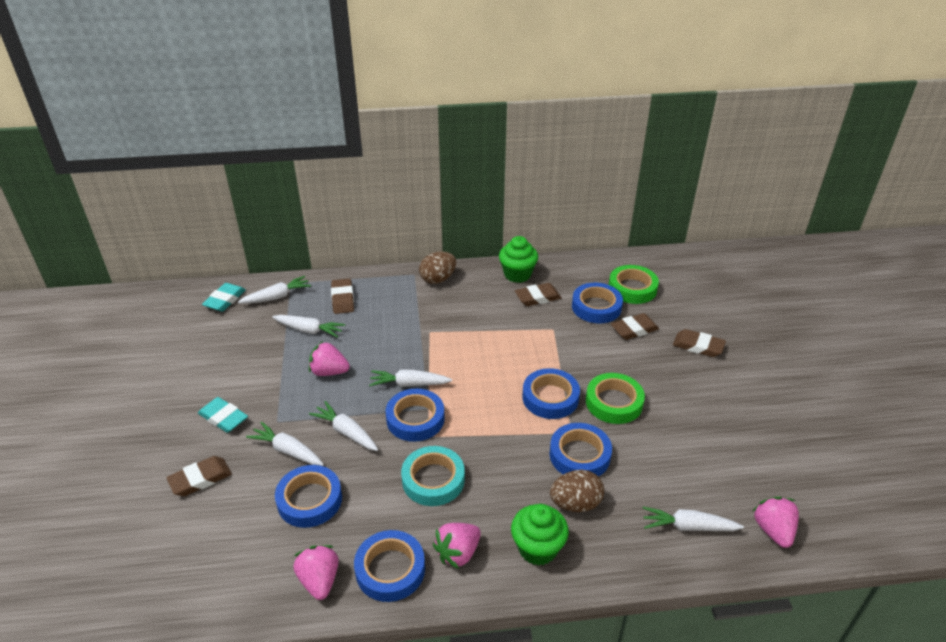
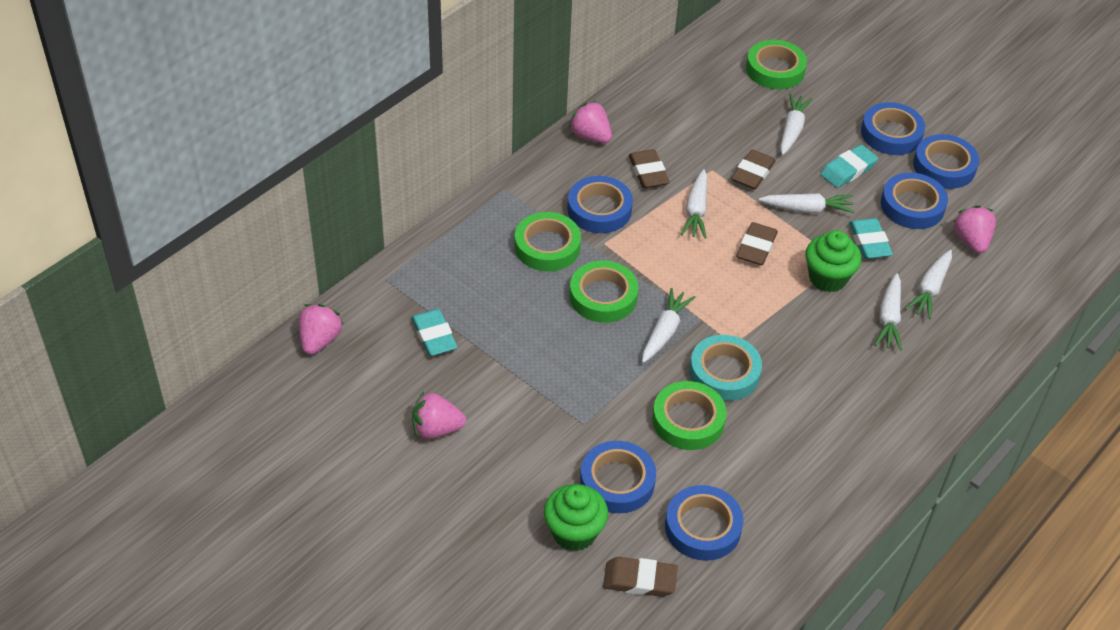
brown egg: [419,251,456,284] [550,470,604,512] = 2 -> none = 0
brown eraser: [167,456,232,496] [331,279,354,314] [515,283,562,306] [611,313,659,340] [673,329,726,357] = 5 -> [603,557,678,597] [629,149,670,188] [731,149,776,189] [736,222,778,265] = 4
green tape: [586,373,645,424] [609,265,659,304] = 2 -> [514,212,581,271] [570,261,638,323] [652,381,727,450] [746,40,807,89] = 4
turquoise eraser: [198,397,248,433] [202,283,246,312] = 2 -> [411,309,458,356] [820,145,878,188] [849,218,893,259] = 3

